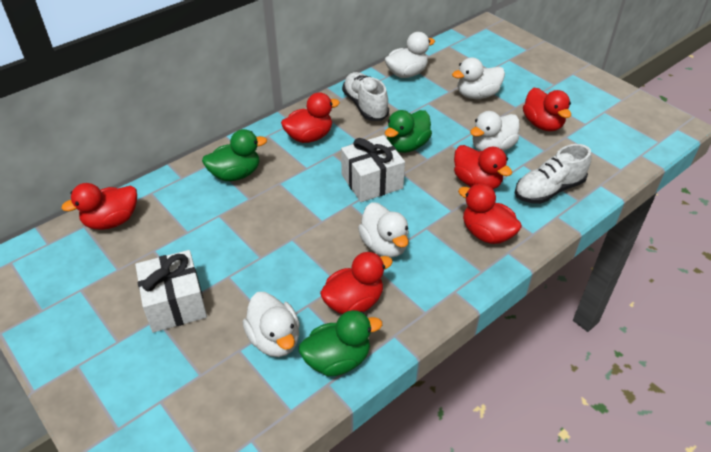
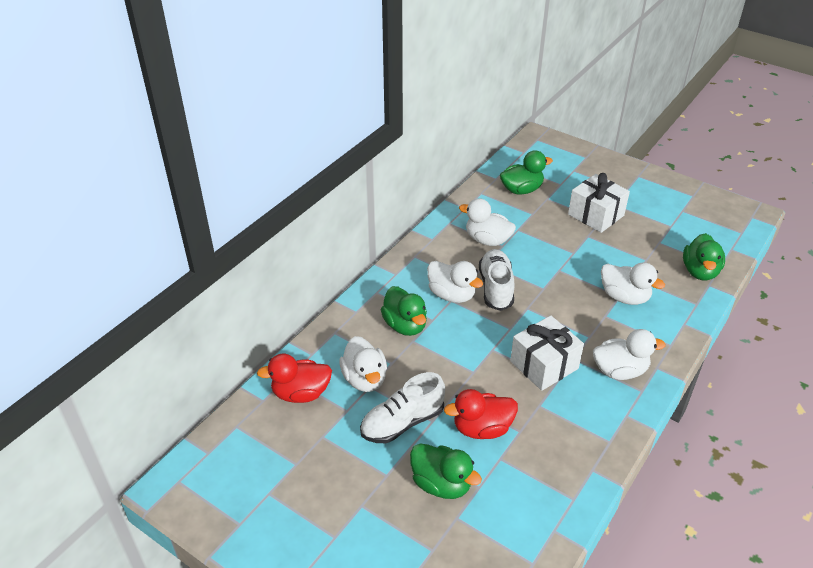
green duck: [202,129,267,181] [299,310,382,376] [385,110,432,153] = 3 -> [381,286,427,336] [410,443,482,499] [500,150,553,194] [683,233,725,280] = 4
red duck: [61,183,137,230] [281,92,340,143] [320,252,393,314] [454,145,512,189] [458,184,522,244] [523,88,571,131] = 6 -> [257,354,332,403] [444,389,518,439] = 2

